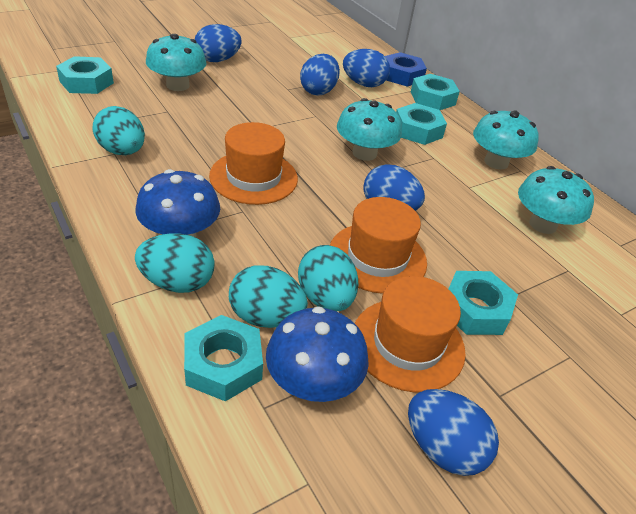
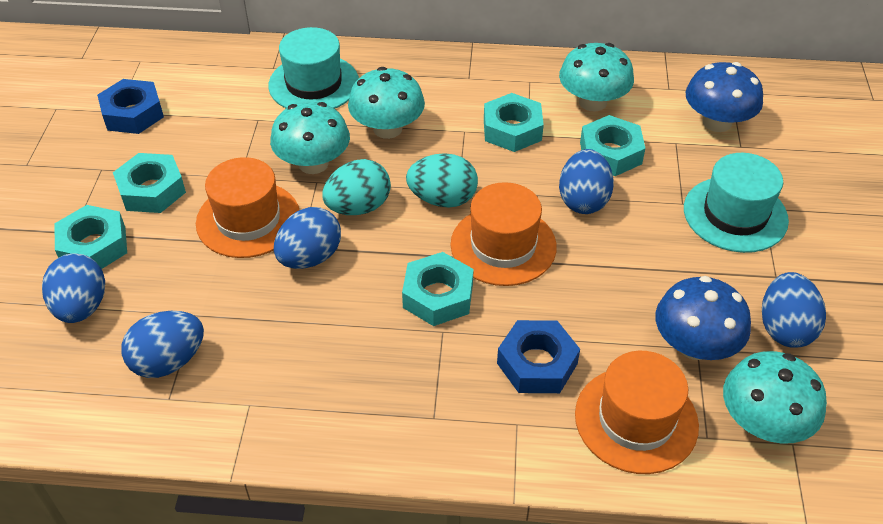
blue nut: [385,52,427,87] = 1 -> [97,79,164,134] [497,320,580,393] = 2
turquoise egg: [92,106,145,155] [135,233,215,293] [229,265,308,328] [298,245,358,311] = 4 -> [322,159,391,215] [406,153,478,208] = 2
turquoise hat: none = 0 -> [268,27,359,109] [684,153,789,253] = 2

